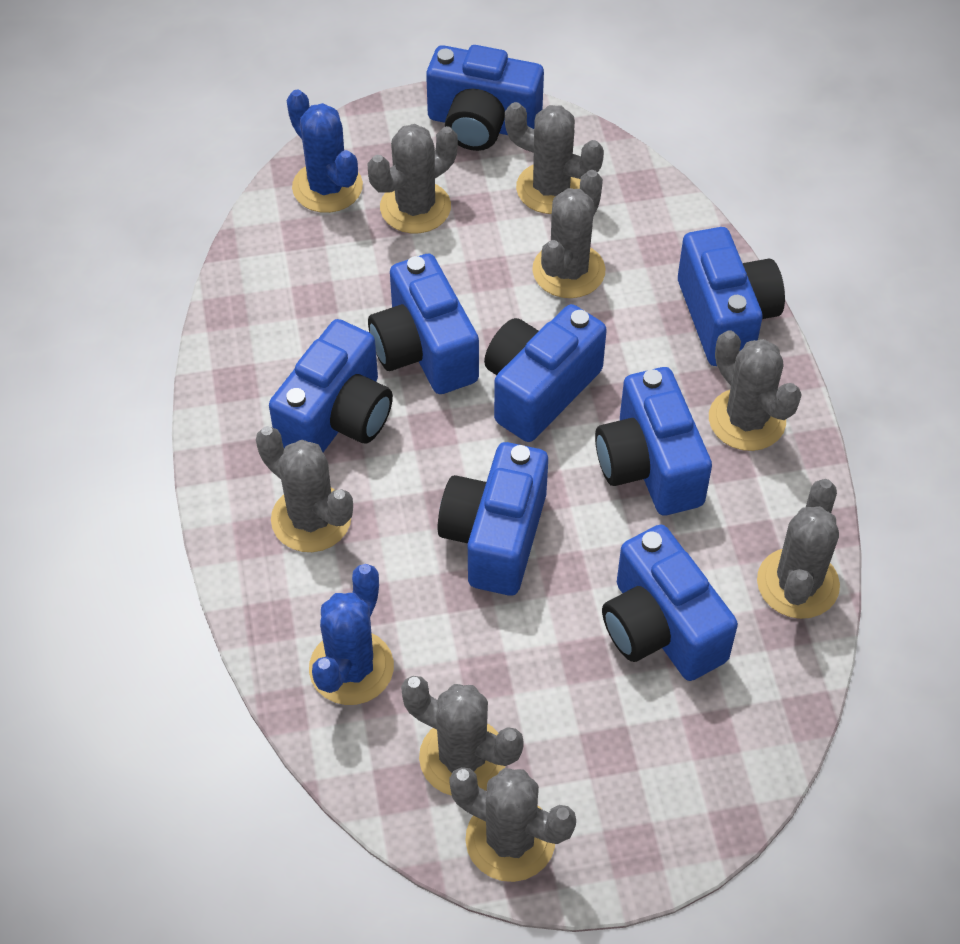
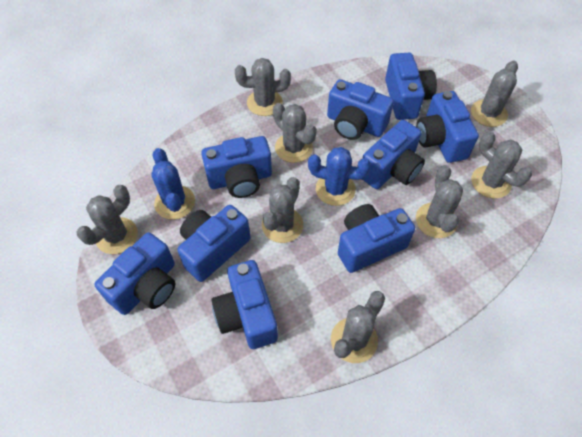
blue camera: [269,319,393,452] [368,254,479,394] [426,45,544,151] [438,442,548,596] [484,304,607,442] [595,367,712,515] [602,525,738,681] [678,227,785,366] = 8 -> [95,232,175,315] [177,205,250,282] [201,136,272,198] [211,260,278,349] [327,79,394,140] [338,204,415,273] [362,120,425,189] [385,53,437,120] [416,91,479,163] = 9

